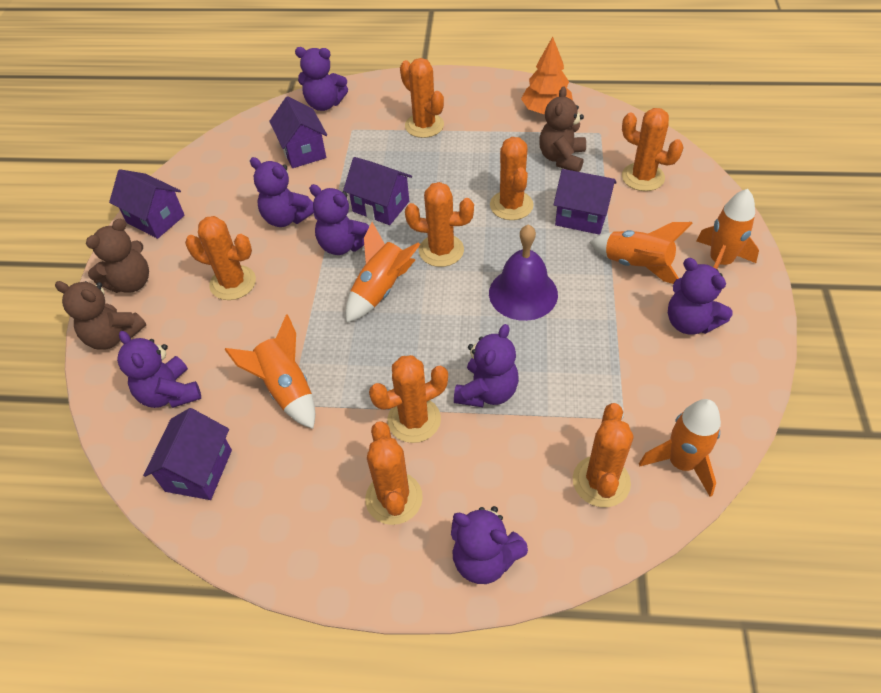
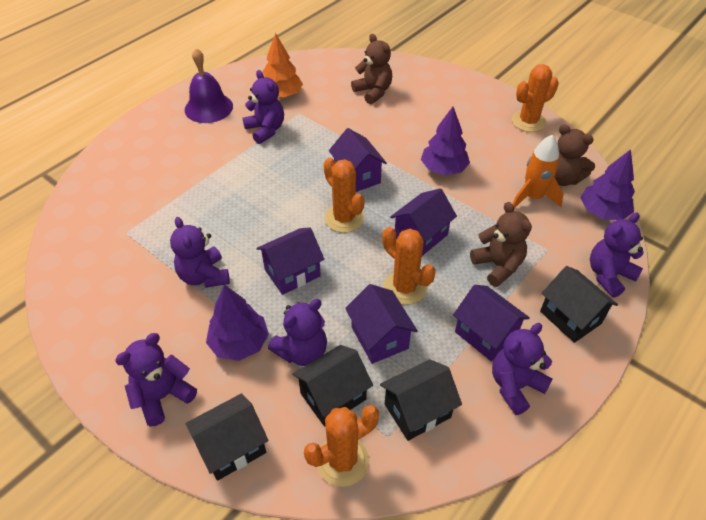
black house: none = 0 -> [185,393,269,481] [292,345,373,427] [380,359,462,441] [540,266,618,343] = 4
orange cactus: [185,216,256,300] [365,421,423,525] [369,355,448,443] [400,58,444,138] [405,182,474,267] [490,137,534,220] [573,403,634,507] [622,108,684,191] = 8 -> [304,405,379,487] [324,158,364,233] [382,227,436,305] [512,64,559,132] = 4
orange rocket: [225,315,315,429] [346,222,421,323] [590,222,693,284] [639,399,721,497] [696,189,759,269] = 5 -> [513,135,563,208] = 1
purple teddy bear: [117,331,201,408] [250,157,314,227] [295,47,348,111] [309,184,369,255] [451,506,528,584] [454,324,519,407] [668,258,733,335] = 7 -> [115,333,197,427] [170,217,230,288] [243,70,284,144] [268,299,327,366] [492,323,553,415] [590,213,644,298] = 6
purple tree: none = 0 -> [206,285,269,361] [421,107,470,175] [580,149,635,220] = 3

